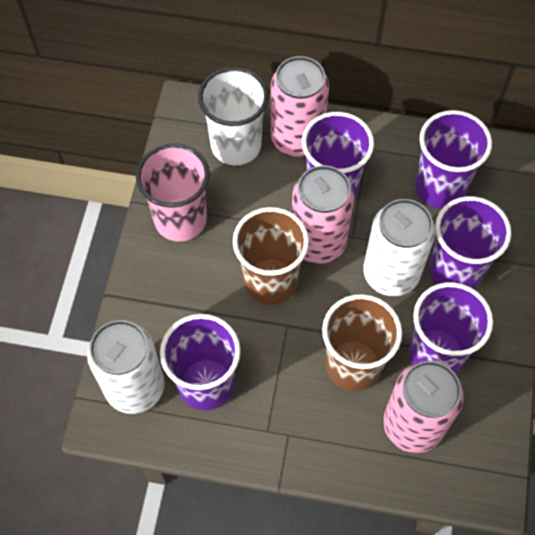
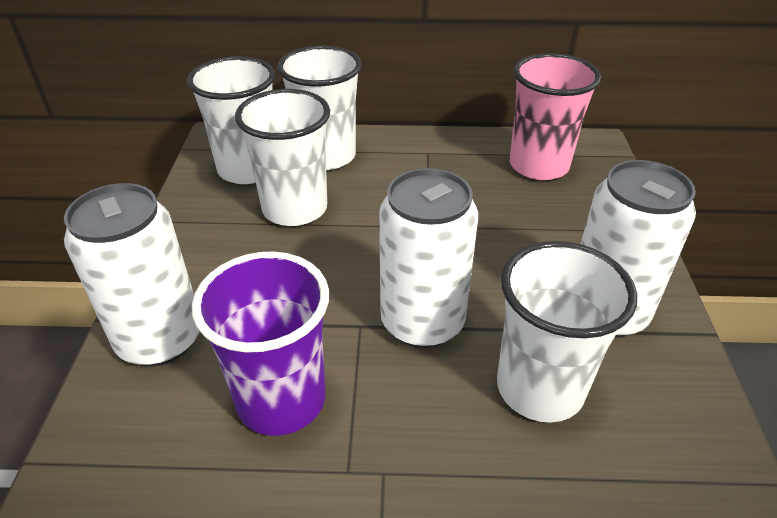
brown cup: [233,207,309,305] [322,294,402,391] = 2 -> none = 0
pink can: [271,56,329,157] [292,165,354,264] [383,361,464,453] = 3 -> none = 0
purple cup: [160,314,241,410] [302,112,374,200] [409,282,493,374] [415,110,492,208] [429,196,512,289] = 5 -> [192,252,329,436] = 1
white can: [87,320,165,414] [363,199,435,296] = 2 -> [64,183,200,366] [379,168,478,348] [581,160,696,338] = 3
white cup: [198,67,269,165] = 1 -> [187,56,275,184] [235,89,330,226] [277,46,362,170] [497,241,637,422] = 4

